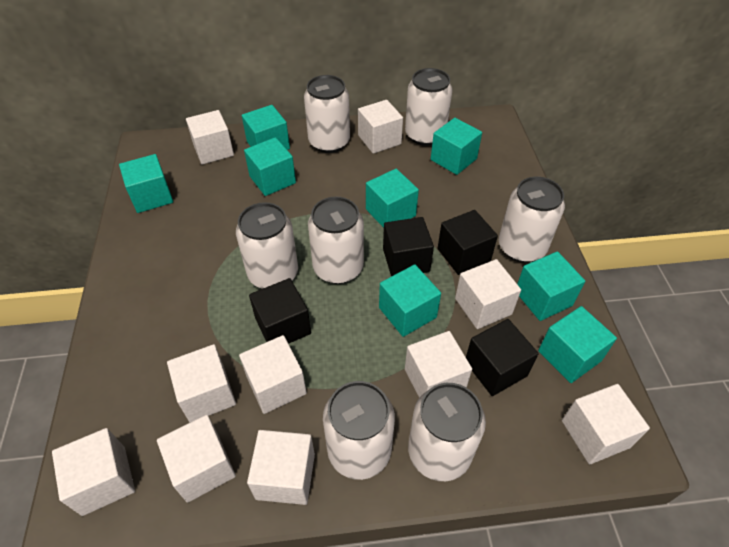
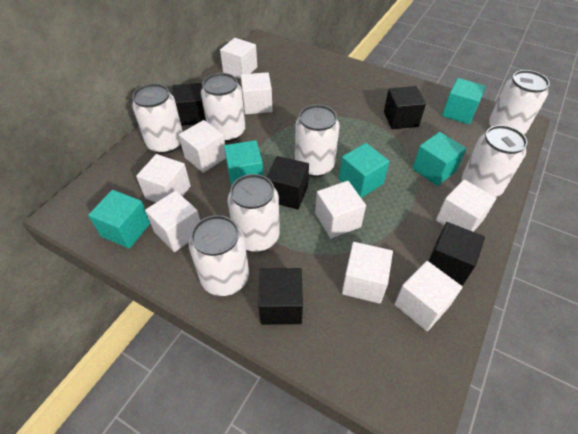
black cube: [249,278,311,344] [383,217,434,276] [437,210,498,275] [466,319,539,396] = 4 -> [172,83,206,126] [258,268,303,325] [267,156,309,209] [384,86,426,129] [429,222,485,286] = 5
turquoise cube: [119,154,173,213] [242,105,290,150] [244,137,296,196] [366,169,419,228] [379,264,441,337] [431,118,482,175] [517,251,585,321] [538,306,617,383] = 8 -> [88,190,150,249] [224,140,264,186] [339,143,389,198] [412,132,467,186] [442,78,486,125] = 5
white cube: [52,428,135,516] [157,415,236,503] [167,344,236,422] [186,110,234,165] [239,335,307,414] [247,430,315,505] [358,100,403,154] [405,331,472,398] [455,259,521,329] [562,384,650,464] = 10 -> [136,154,191,202] [145,191,200,252] [179,120,226,173] [220,38,257,79] [241,72,273,114] [315,181,366,238] [342,242,393,304] [394,261,462,331] [436,179,496,232] = 9

